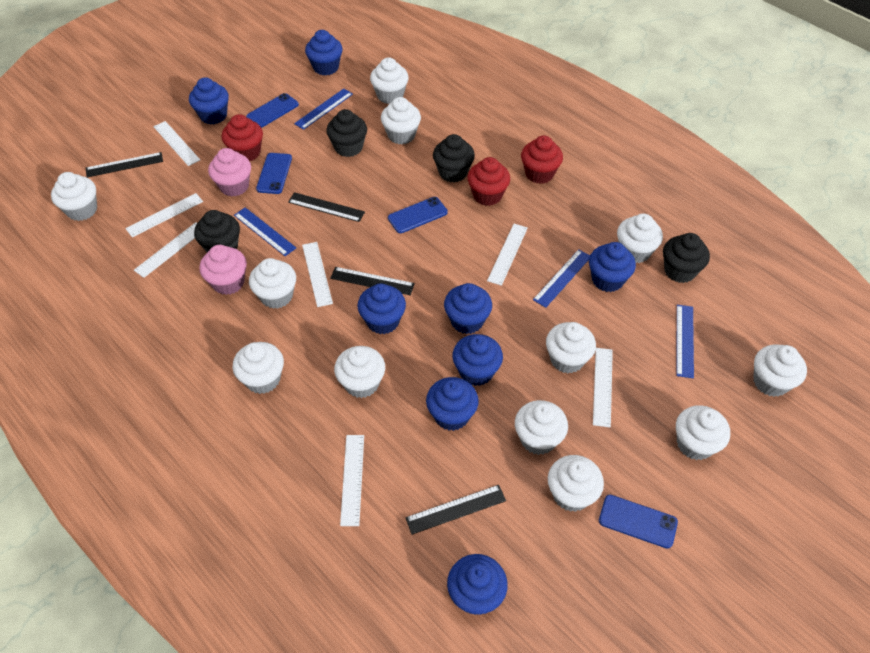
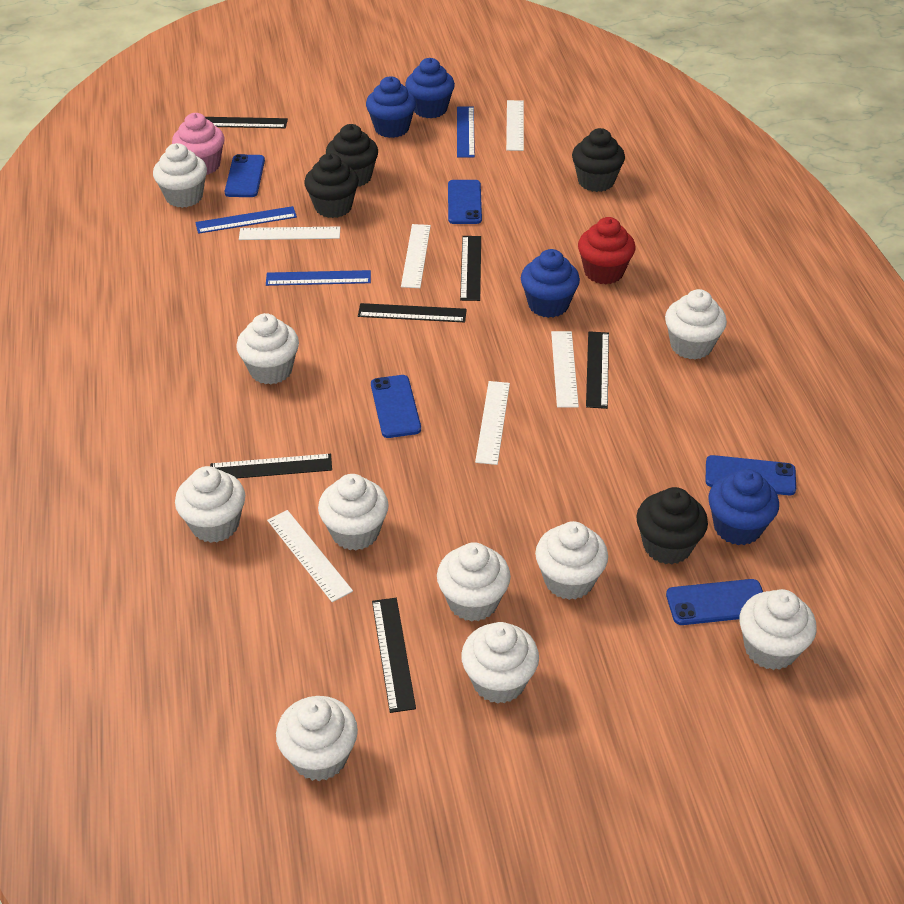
black ruler: [86,152,163,177] [288,192,365,222] [330,267,415,295] [405,485,506,535] = 4 -> [205,117,288,128] [210,454,332,478] [358,303,467,323] [372,598,416,713] [460,236,481,301] [586,331,609,409] = 6
blue cupcake: [189,77,229,125] [305,30,343,76] [357,283,406,334] [426,377,479,431] [444,283,492,334] [447,554,508,615] [452,334,503,386] [589,242,636,292] = 8 -> [366,76,416,138] [405,58,455,118] [521,249,580,318] [708,469,779,545] = 4
blue phone: [246,93,299,128] [256,153,292,194] [388,197,448,233] [599,495,678,549] = 4 -> [225,154,265,197] [371,375,421,438] [448,180,482,224] [666,579,763,625] [705,455,796,495] = 5
blue ruler: [234,207,296,256] [294,89,353,130] [533,249,590,308] [677,305,694,378] = 4 -> [195,206,297,234] [266,270,371,286] [457,107,475,158] = 3
pink cupcake: [199,245,247,295] [208,148,251,196] = 2 -> [172,113,225,175] = 1
red cupcake: [222,114,263,161] [468,157,510,206] [521,135,563,184] = 3 -> [578,217,635,284] = 1
white cupcake: [51,172,97,221] [233,342,284,394] [249,258,296,309] [334,346,385,398] [370,57,409,104] [381,97,421,144] [515,400,568,455] [546,322,596,373] [548,455,604,512] [617,214,663,263] [676,405,730,460] [753,345,807,397] = 12 -> [153,143,207,208] [175,466,245,543] [236,313,299,385] [276,696,358,781] [318,474,389,550] [437,542,511,622] [461,622,539,704] [535,521,608,600] [665,289,727,360] [739,589,817,670] = 10
white ruler: [125,193,203,237] [134,222,197,278] [153,121,200,166] [302,242,333,307] [340,435,364,526] [487,224,528,286] [593,348,613,427] = 7 -> [239,227,340,240] [267,510,353,602] [401,224,431,288] [475,381,510,465] [506,100,524,151] [551,331,579,408] = 6

